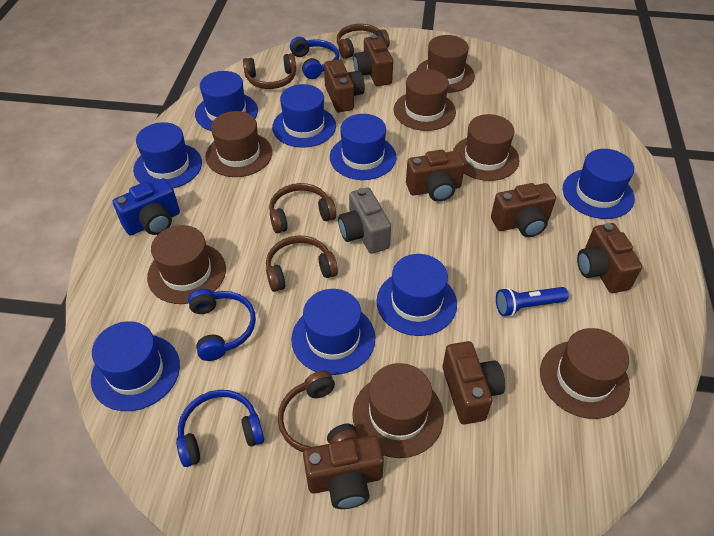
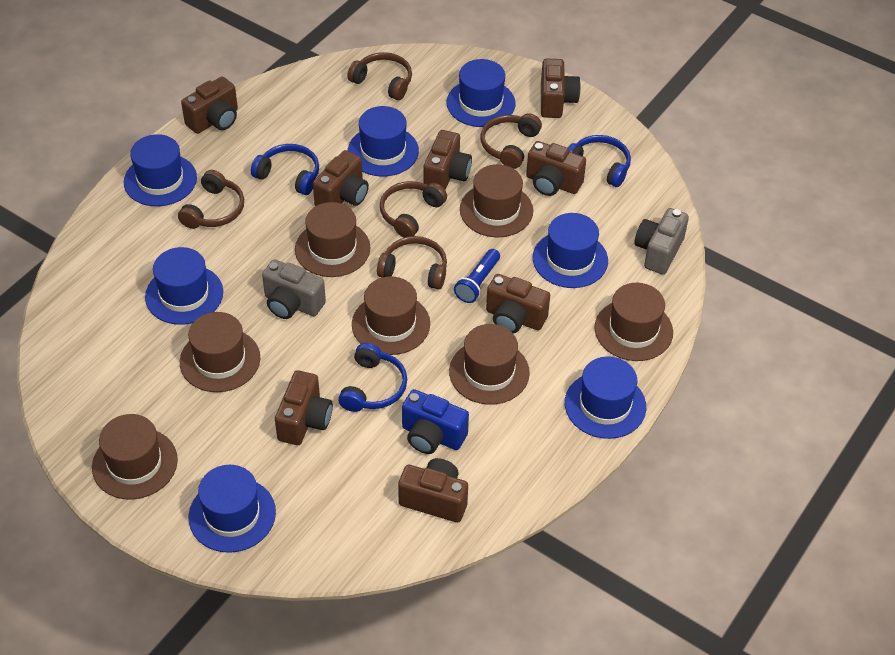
blue hat: [91,321,180,411] [133,122,202,188] [195,71,258,131] [272,84,336,148] [291,289,375,375] [330,114,396,180] [376,254,457,336] [563,149,635,219] = 8 -> [124,134,197,206] [145,247,223,325] [188,465,276,553] [348,106,419,176] [446,59,515,127] [533,213,608,288] [565,356,646,439] = 7
brown camera: [303,435,384,509] [324,59,365,112] [353,34,393,86] [406,150,465,202] [443,341,505,424] [491,183,556,237] [577,223,642,293] = 7 -> [181,77,238,134] [275,370,333,445] [313,150,369,206] [398,458,468,522] [423,130,472,190] [486,274,550,333] [526,141,586,196] [541,58,581,118] = 8
grey camera: [338,187,391,254] = 1 -> [262,259,326,319] [634,208,689,274] = 2

